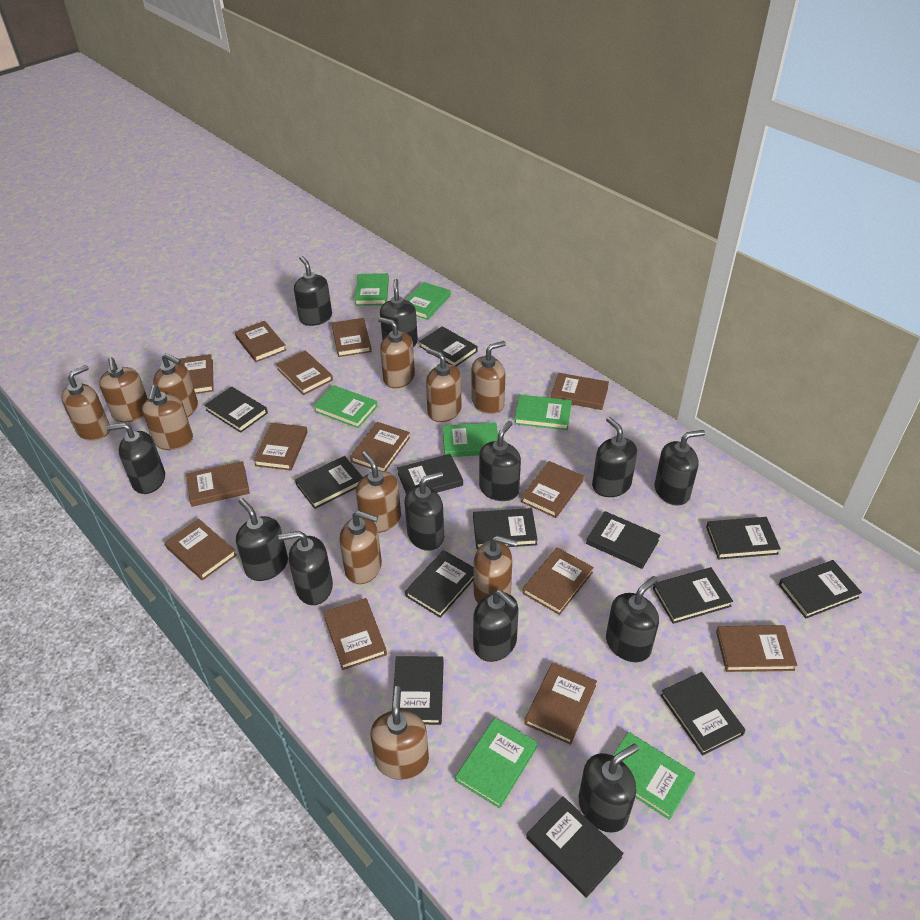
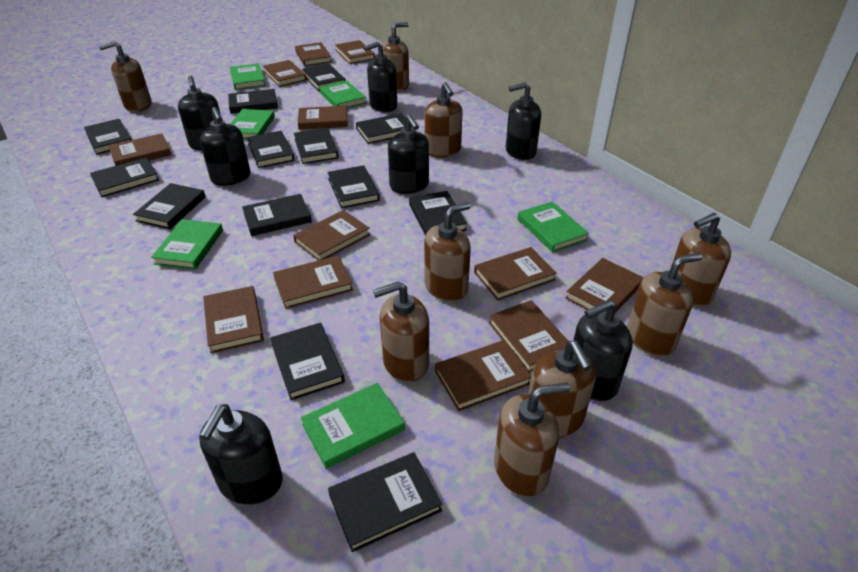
black soap dispenser: [106,423,165,494] [236,498,288,581] [278,531,333,605] [294,256,332,326] [380,279,418,347] [405,472,444,551] [473,590,519,662] [479,421,521,501] [579,744,639,833] [592,417,637,497] [606,576,659,662] [655,430,705,506] = 12 -> [178,76,221,150] [199,404,283,505] [200,107,251,186] [364,42,397,112] [388,114,429,194] [506,82,541,160] [573,300,633,401] = 7
brown book: [164,519,237,581] [179,354,214,394] [186,461,250,507] [235,321,286,362] [253,423,308,470] [276,350,333,395] [323,598,387,670] [331,318,372,357] [350,422,410,471] [521,461,584,518] [522,547,594,615] [524,662,597,745] [551,373,609,410] [716,625,798,672] = 14 -> [109,133,171,166] [203,286,264,353] [262,60,307,87] [273,256,353,309] [293,210,370,260] [295,42,332,66] [298,105,348,130] [335,40,375,64] [435,340,531,411] [474,247,557,300] [489,300,568,373] [565,258,644,313] = 12
brown soap dispenser: [61,365,110,441] [99,357,148,422] [142,385,193,450] [153,353,198,418] [339,511,382,584] [356,451,401,533] [370,686,429,780] [378,317,415,388] [426,348,461,422] [471,341,506,414] [473,536,517,603] = 11 -> [99,41,152,112] [373,281,429,382] [382,22,409,91] [424,82,463,157] [424,202,471,302] [494,383,570,497] [528,341,596,438] [627,253,702,356] [670,213,731,306] = 9
green book: [313,385,378,428] [355,273,389,306] [406,282,451,320] [442,422,498,457] [455,718,538,809] [514,395,572,430] [613,732,695,820] = 7 -> [151,219,223,270] [230,63,266,90] [231,109,275,139] [301,383,405,469] [319,80,367,108] [518,201,589,252] = 6

